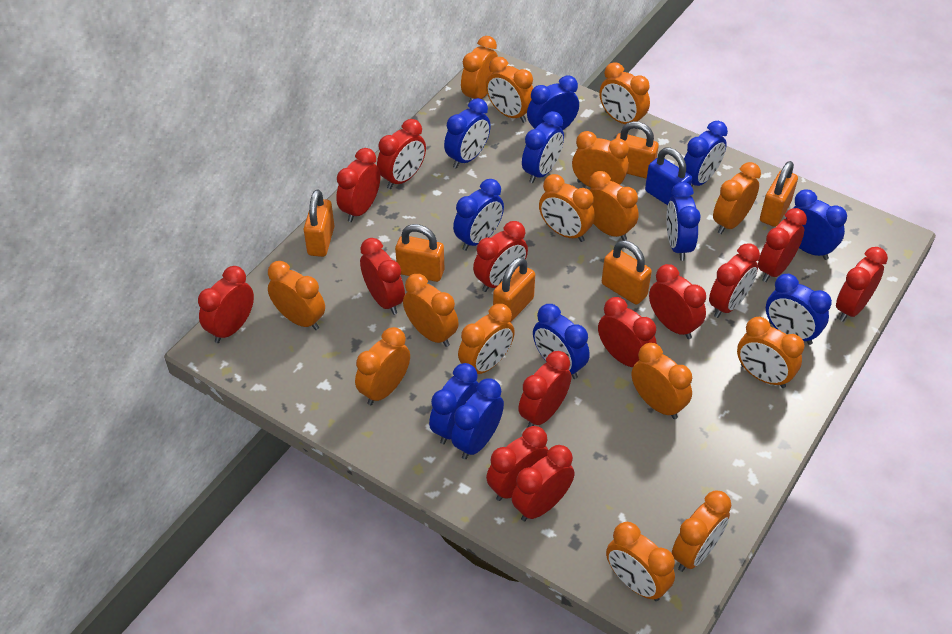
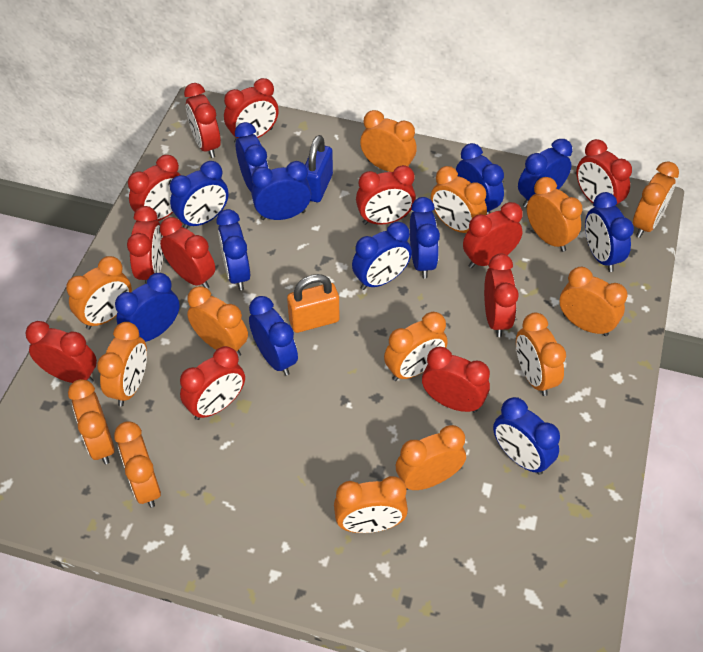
blue clock: [429,363,478,444] [444,98,491,168] [451,378,504,459] [453,179,504,251] [522,111,564,183] [527,76,579,130] [533,304,590,379] [666,182,701,261] [684,121,728,186] [766,274,832,345] [787,189,847,260] = 11 -> [115,273,180,342] [170,161,229,229] [216,209,250,290] [235,122,269,192] [249,296,298,376] [251,161,311,220] [352,222,412,290] [410,197,440,278] [456,143,504,215] [493,397,560,475] [518,139,572,207] [585,192,634,272] = 12
orange clock: [268,261,325,330] [355,327,410,405] [403,274,459,347] [458,304,515,374] [461,36,498,102] [486,57,533,123] [539,174,595,242] [572,131,629,187] [589,171,639,241] [599,62,650,129] [606,522,675,601] [632,343,692,419] [672,490,731,572] [713,162,761,234] [737,317,804,388] = 15 -> [66,256,132,330] [68,379,115,464] [97,322,147,406] [114,421,161,508] [187,286,248,357] [334,476,408,533] [360,110,417,172] [384,312,448,381] [396,425,466,490] [431,166,487,233] [516,313,566,396] [527,177,582,252] [559,267,627,336] [633,161,679,238] = 14
orange padlock: [304,189,335,257] [395,224,444,282] [493,257,535,323] [602,240,652,305] [616,121,659,179] [760,161,798,227] = 6 -> [287,274,340,333] = 1
red clock: [198,266,254,343] [336,148,380,222] [360,238,405,315] [377,119,426,189] [473,221,528,292] [486,426,548,501] [512,445,575,521] [518,351,572,428] [598,297,657,367] [649,264,706,339] [709,243,760,318] [758,208,807,282] [836,247,888,322] = 13 -> [25,321,97,383] [127,206,163,284] [128,155,180,221] [160,217,215,289] [180,346,245,420] [184,83,221,158] [224,78,279,143] [356,165,416,225] [422,346,490,413] [463,202,523,268] [484,254,519,337] [576,139,632,205] = 12

